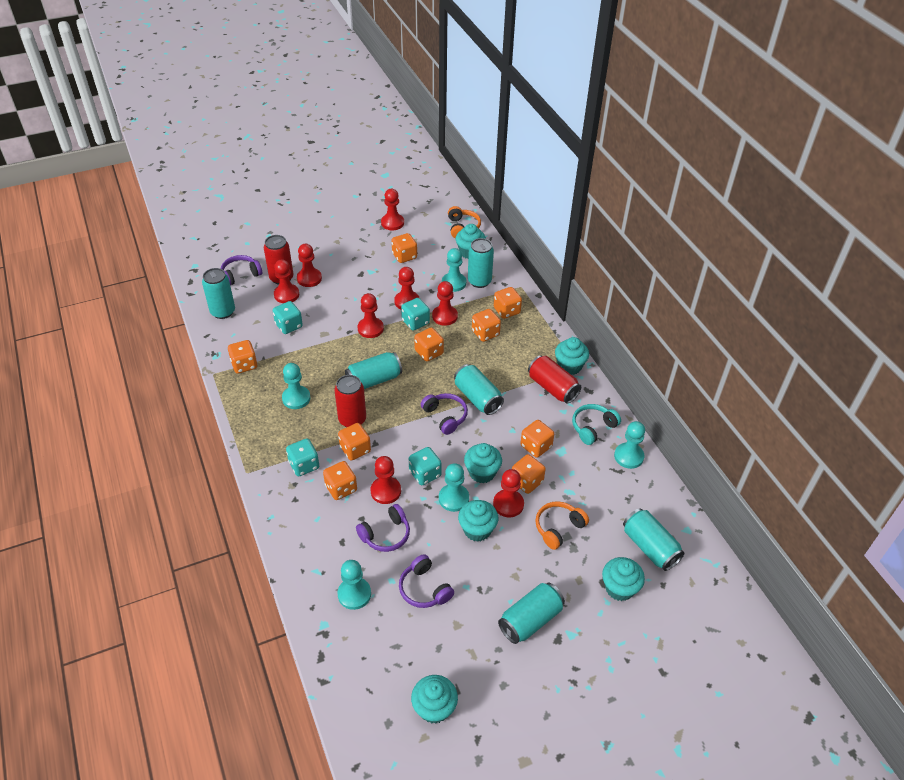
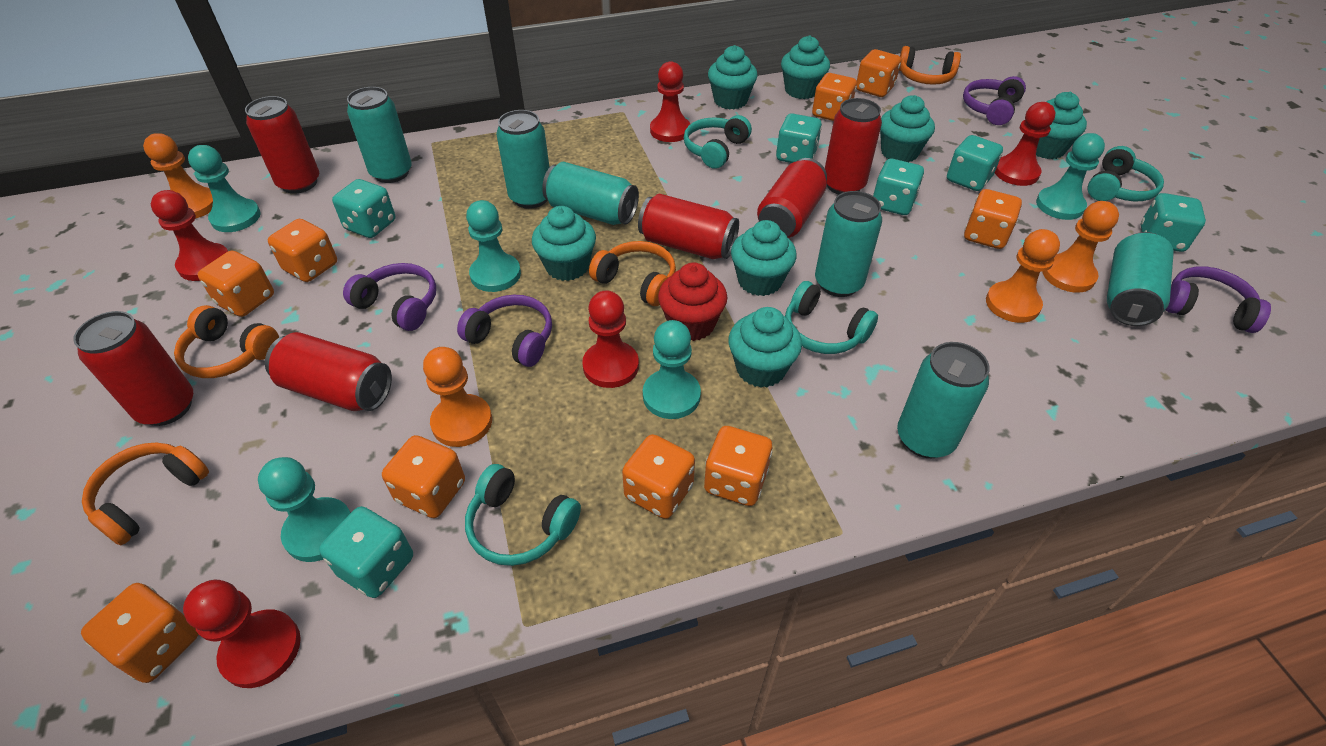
orange headphones: [448,206,481,238] [535,501,589,550] = 2 -> [82,443,209,545] [174,305,279,378] [589,241,676,306] [899,46,961,85] = 4
orange pawn: none = 0 -> [143,133,213,219] [423,347,492,447] [986,229,1060,323] [1042,201,1119,292] = 4
red can: [264,235,293,285] [335,375,366,427] [528,355,581,404] = 3 -> [73,311,193,426] [245,96,319,194] [265,332,392,411] [638,194,739,259] [757,158,827,238] [825,98,882,195] = 6
red cupcake: none = 0 -> [658,263,728,341] = 1
red pawn: [274,259,299,303] [297,244,322,287] [358,293,384,338] [371,456,401,504] [381,189,404,230] [394,267,419,309] [432,281,458,326] [493,469,524,517] = 8 -> [151,190,228,281] [183,580,301,688] [582,291,639,388] [650,61,690,142] [995,102,1055,186] = 5
turquoise cupcake: [411,675,458,724] [456,224,486,259] [458,500,498,542] [464,443,502,483] [555,337,589,375] [602,557,645,601] = 6 -> [532,206,596,281] [708,45,758,109] [728,307,802,388] [731,220,797,296] [781,36,830,99] [880,95,935,162] [1036,92,1087,159] = 7
turquoise dice: [273,301,303,334] [286,438,319,476] [401,298,430,331] [409,447,442,485] = 4 -> [319,506,413,598] [332,179,395,238] [776,113,822,163] [873,159,924,215] [947,135,1003,191] [1141,193,1206,252] = 6
turquoise headphones: [572,404,621,445] = 1 -> [465,464,581,566] [684,115,752,169] [785,281,878,354] [1088,146,1164,201] = 4

